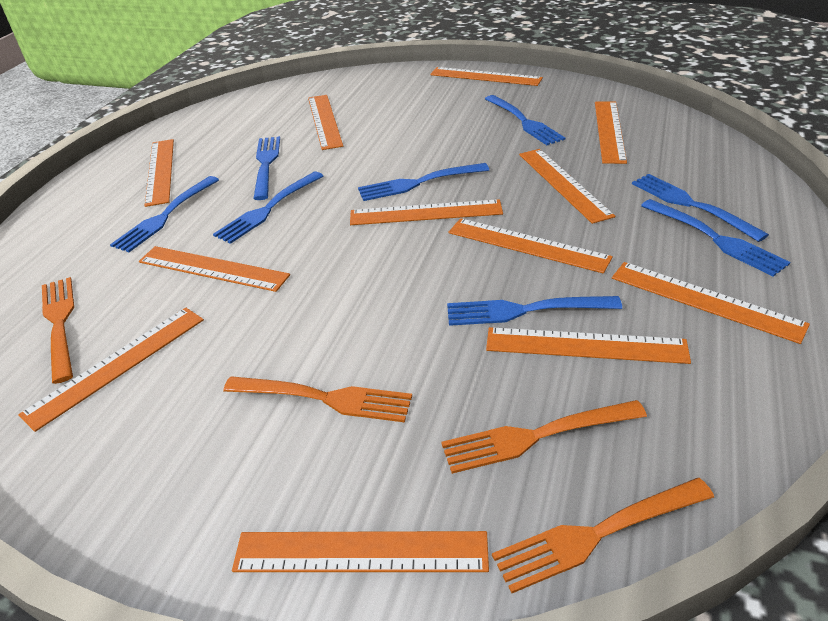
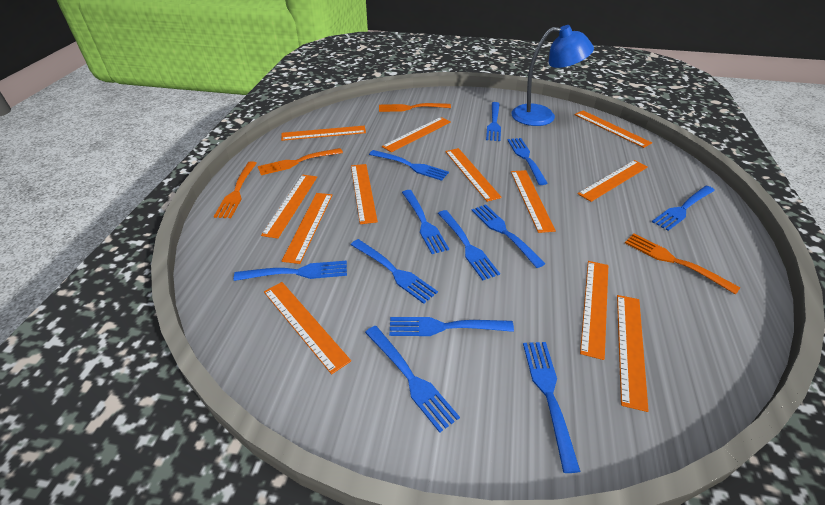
blue fork: [110,176,219,252] [213,172,324,244] [253,136,280,200] [358,163,489,201] [447,296,622,326] [485,95,565,145] [632,174,769,242] [641,199,791,277] = 8 -> [234,261,347,281] [351,239,438,304] [365,326,460,433] [369,150,449,181] [389,317,514,336] [402,190,449,254] [438,210,500,280] [472,204,545,268] [486,102,501,141] [507,138,548,185] [523,342,580,473] [652,186,715,231] = 12
blue lamp: none = 0 -> [511,25,594,126] = 1

